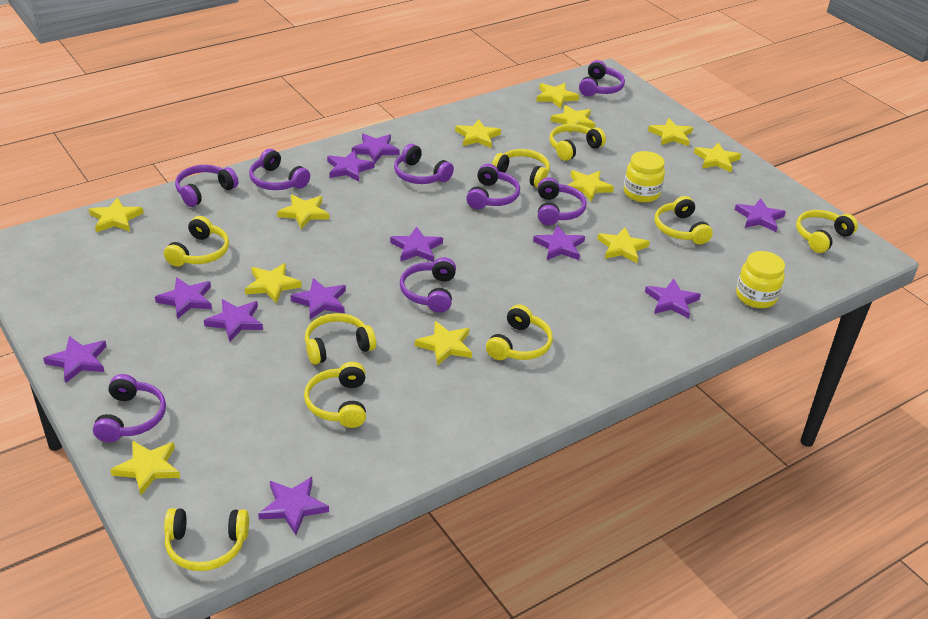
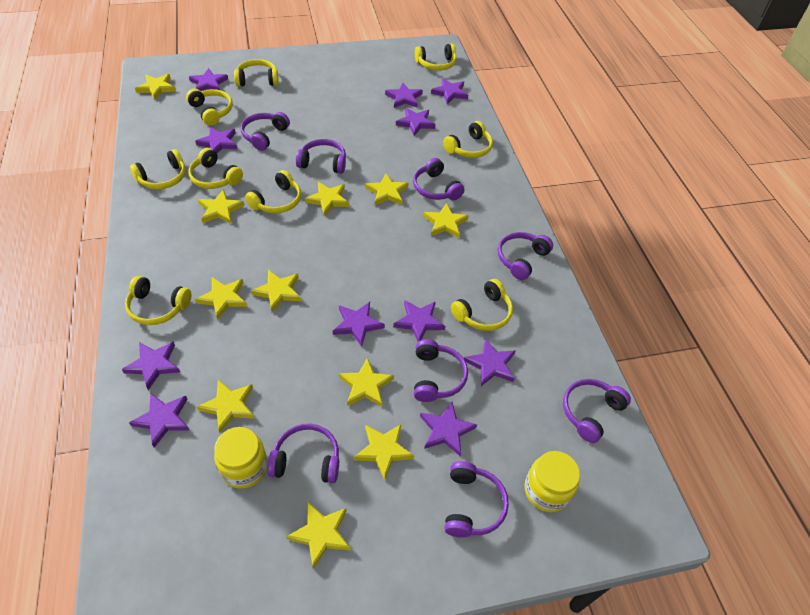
yellow star: [89,197,144,232] [110,441,180,495] [245,263,302,304] [277,195,329,229] [415,321,472,366] [455,120,501,148] [536,83,579,109] [551,105,595,133] [567,170,614,202] [597,227,650,263] [648,118,693,146] [694,142,741,172] = 12 -> [135,74,176,100] [195,277,247,320] [197,380,255,433] [198,189,245,224] [251,270,301,312] [286,502,351,569] [305,182,349,216] [339,358,394,407] [354,424,414,480] [365,173,409,205] [423,203,469,238] = 11

